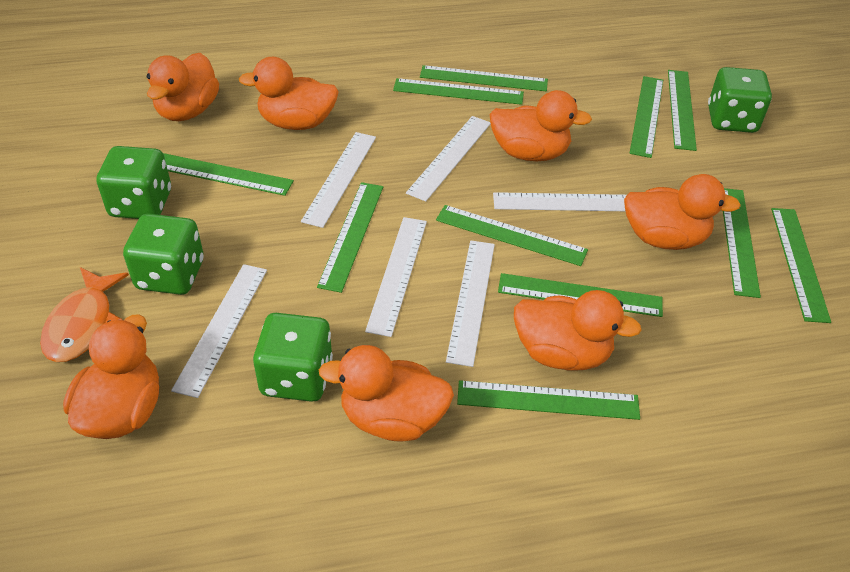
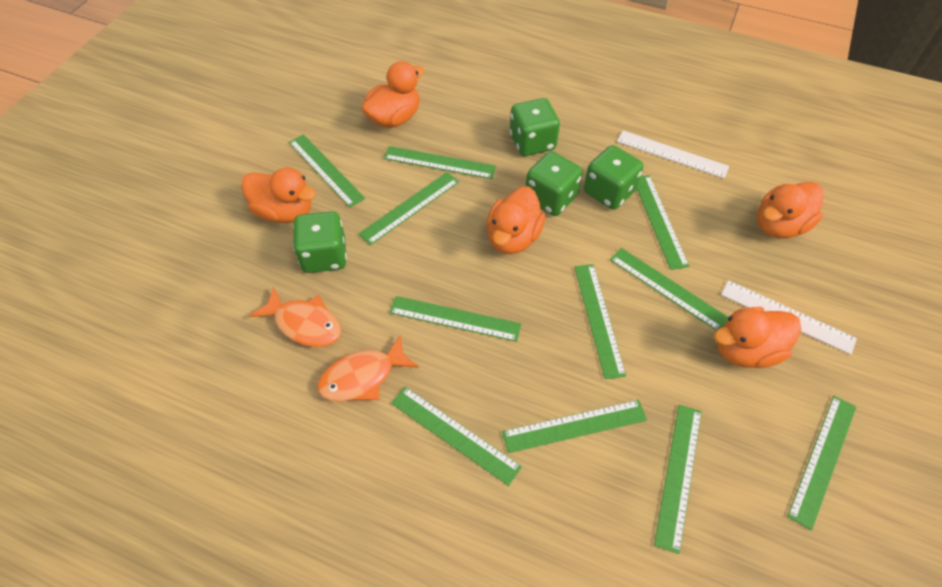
orange duck: [63,314,159,439] [147,53,219,121] [239,57,339,130] [319,345,454,442] [490,90,592,161] [514,290,642,371] [624,174,741,250] = 7 -> [241,167,316,223] [361,61,425,128] [487,186,545,254] [714,307,801,368] [757,182,823,238] = 5
orange fish: [40,267,129,362] = 1 -> [249,286,341,347] [317,334,419,401] = 2
white ruler: [171,264,267,398] [301,132,376,228] [365,217,427,337] [406,116,491,201] [446,241,495,367] [493,192,626,211] = 6 -> [617,130,729,178] [721,280,857,355] = 2

